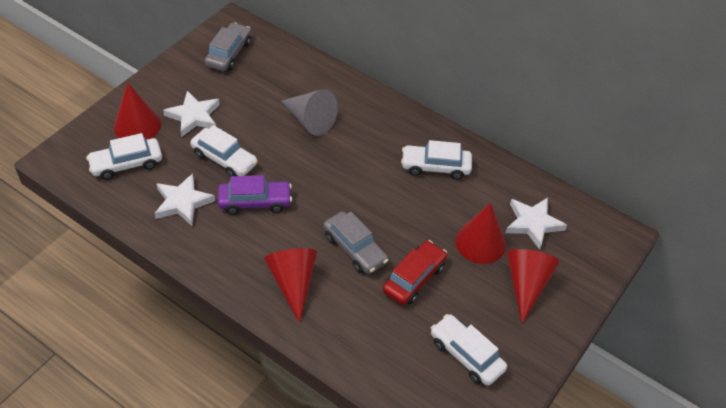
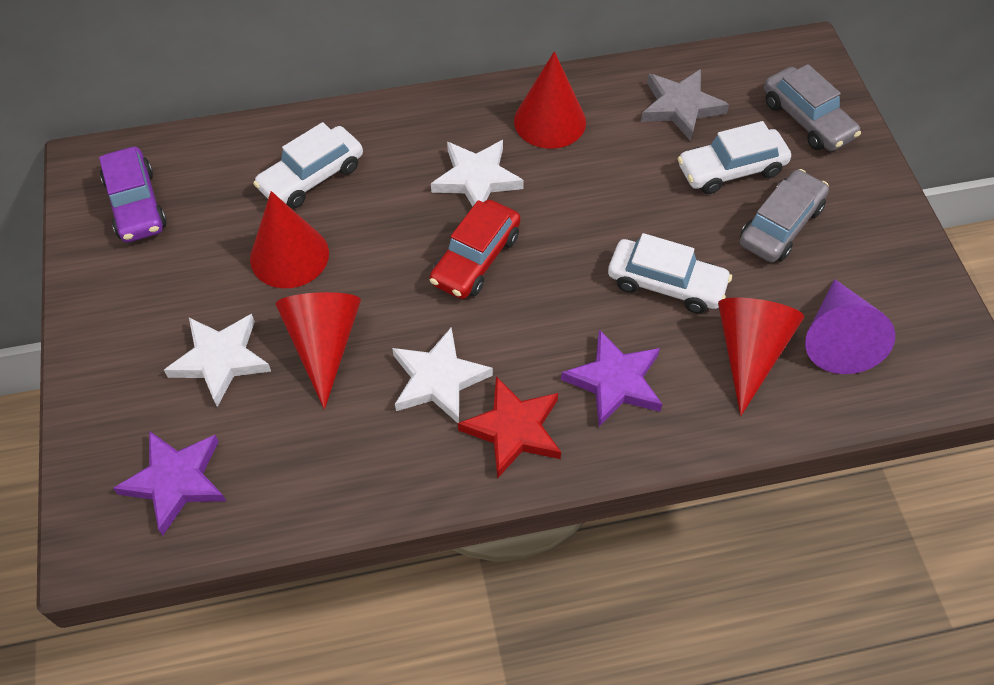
grey cone: [281,89,338,136] = 1 -> none = 0
grey star: none = 0 -> [641,69,729,141] = 1
purple cone: none = 0 -> [805,279,895,374] = 1
purple star: none = 0 -> [113,431,226,535] [561,330,663,427] = 2
red star: none = 0 -> [458,376,561,479] = 1
white car: [86,133,162,180] [190,125,258,177] [401,140,472,180] [431,314,507,386] = 4 -> [253,122,363,209] [608,233,732,314] [678,121,791,194] = 3

